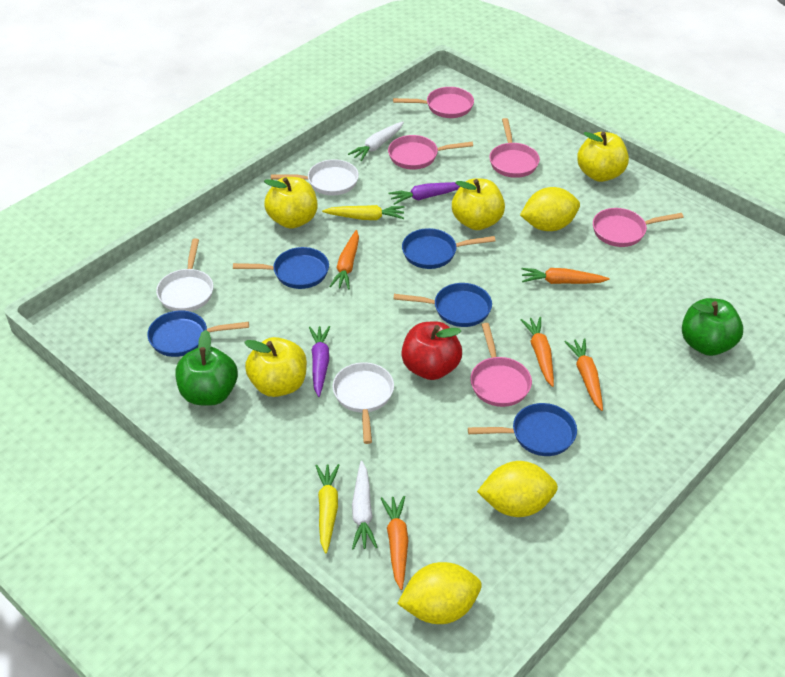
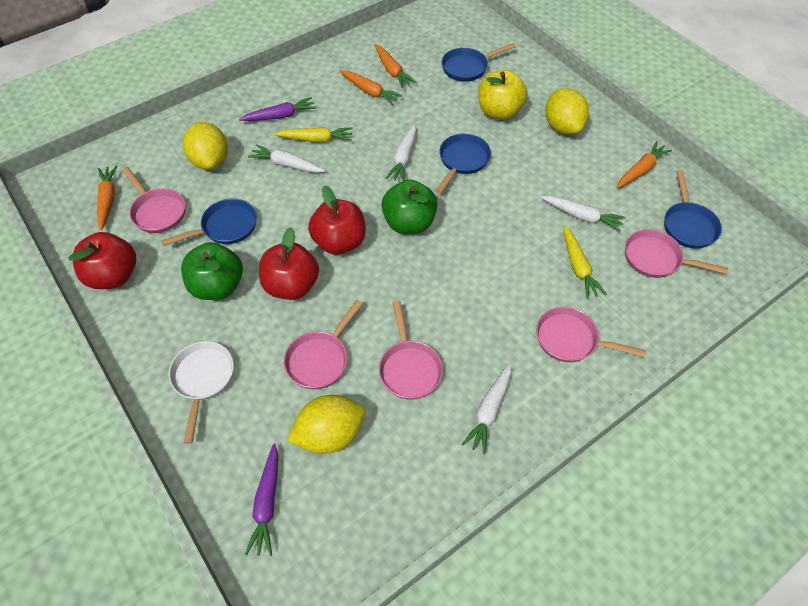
blue pan: [147,311,249,357] [233,247,329,289] [393,283,492,327] [402,228,495,269] [468,403,577,456] = 5 -> [161,198,257,246] [436,134,491,194] [442,43,516,82] [664,170,722,249] = 4
orange carrot: [329,230,359,290] [381,496,409,590] [521,317,554,387] [522,268,610,284] [565,338,603,411] = 5 -> [97,165,117,230] [340,70,403,105] [374,44,416,88] [617,141,672,188] = 4
red apple: [401,321,462,380] = 1 -> [68,232,136,289] [259,227,319,300] [308,185,366,255] = 3
white carrot: [348,122,404,162] [352,461,378,550] = 2 -> [248,144,325,173] [386,124,416,181] [462,363,511,454] [540,196,625,232] = 4
white pan: [156,238,213,311] [271,159,359,196] [332,362,394,444] = 3 -> [169,341,234,444] = 1
yellow apple: [244,337,307,397] [264,177,318,229] [452,178,505,230] [577,132,629,182] = 4 -> [478,70,528,120] = 1

